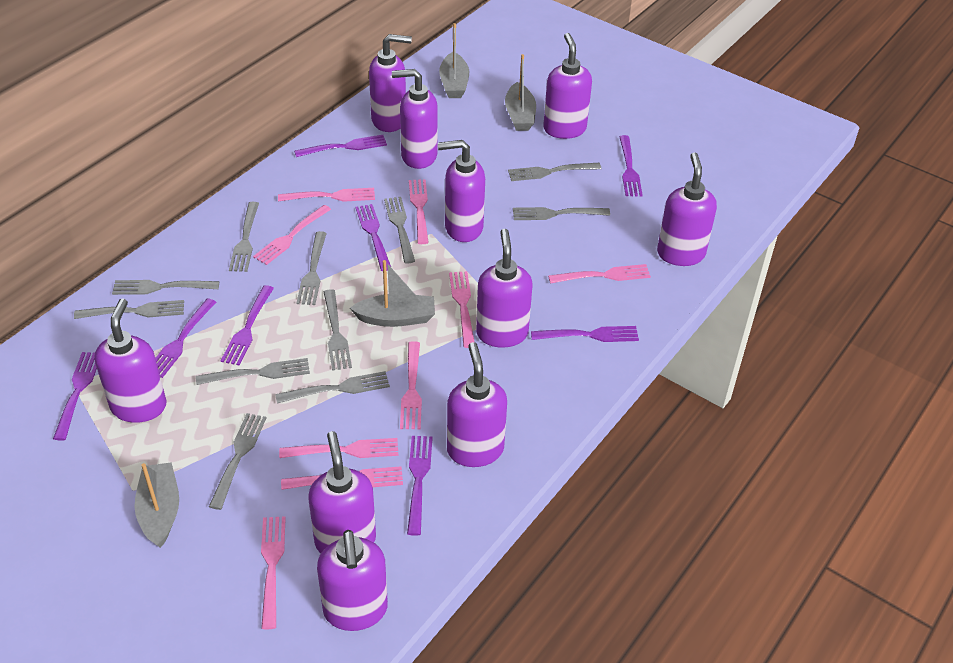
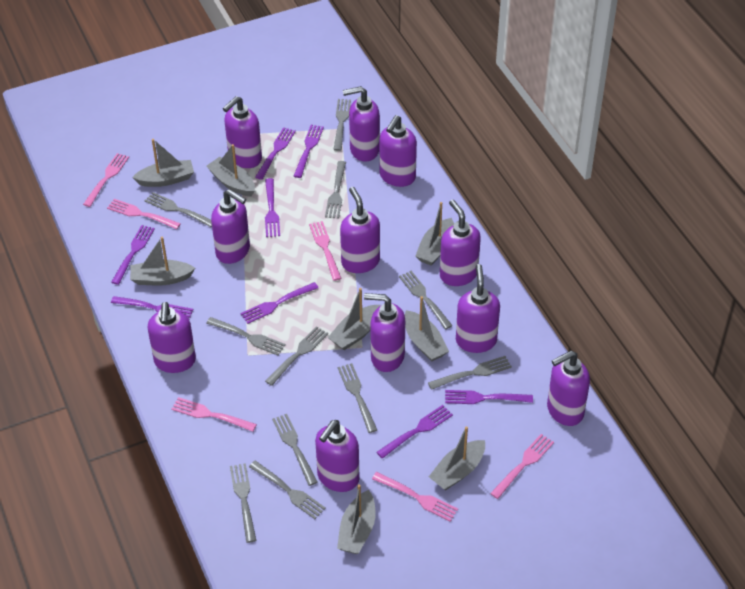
grey boat: [134,462,179,548] [350,260,435,327] [439,23,469,98] [505,54,536,131] = 4 -> [130,237,195,286] [132,139,194,187] [207,144,255,197] [328,288,381,350] [337,484,376,554] [405,296,449,362] [415,202,454,266] [429,426,485,491] = 8
pink fork: [253,205,331,265] [261,516,286,629] [278,188,375,202] [279,438,398,458] [281,466,403,490] [400,341,422,429] [409,179,429,244] [449,271,474,348] [548,264,651,284] = 9 -> [83,153,129,207] [107,199,181,229] [172,397,257,432] [309,221,341,281] [372,472,458,522] [490,434,554,499] = 6
purple soap dispenser: [94,298,166,423] [308,431,376,553] [317,530,388,631] [369,34,412,132] [392,69,438,169] [438,140,485,242] [447,342,507,467] [476,229,533,348] [543,33,592,139] [657,152,717,266] = 10 -> [148,302,196,373] [211,189,250,264] [223,96,262,168] [315,420,360,492] [340,187,380,273] [343,86,380,161] [364,293,405,372] [379,115,417,187] [440,200,481,286] [456,264,500,353] [547,351,590,426] = 11

